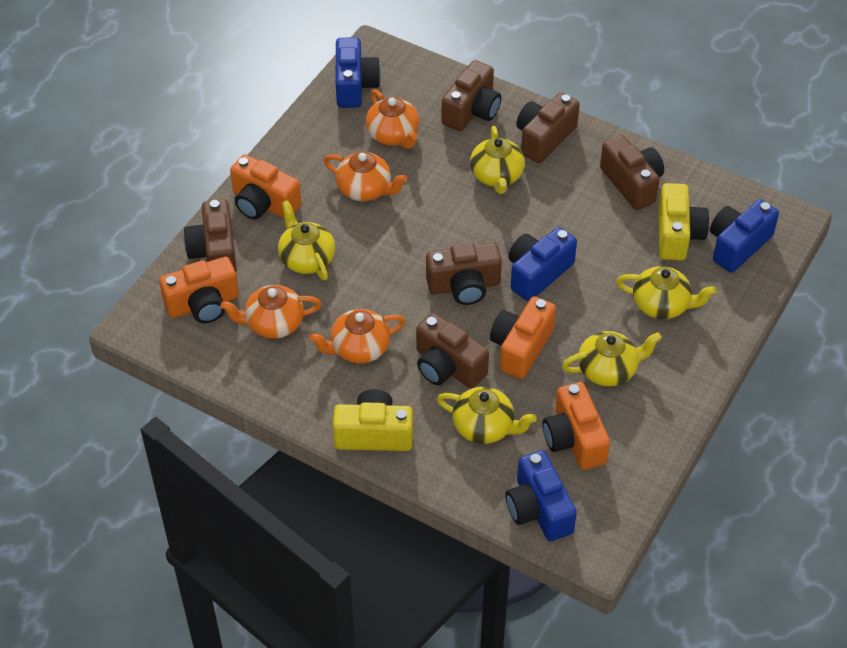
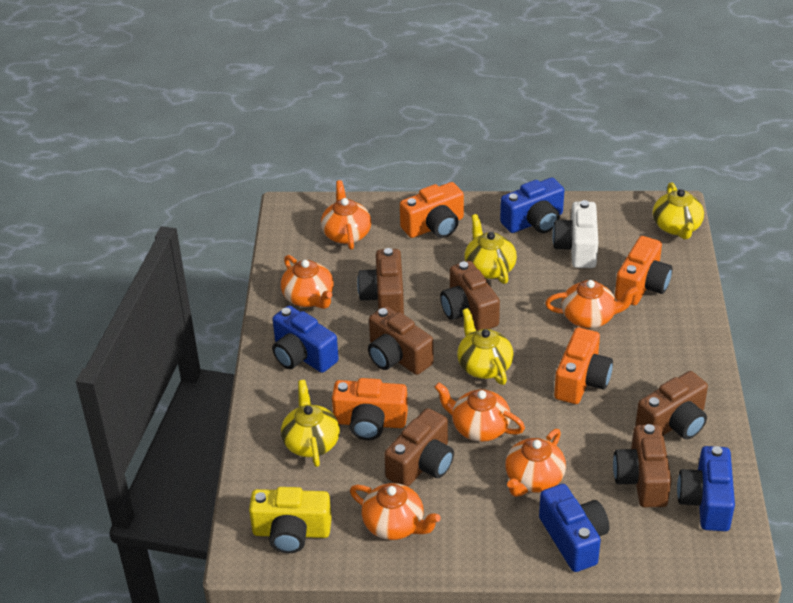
orange teapot: [220,285,321,339] [309,309,406,363] [324,152,407,201] [366,89,419,149] = 4 -> [281,255,334,309] [321,180,371,250] [350,483,441,540] [434,382,525,442] [505,429,566,497] [545,280,638,328] = 6
white camera: none = 0 -> [552,200,598,268] = 1
yellow camera: [333,389,413,451] [658,183,709,261] = 2 -> [249,487,332,553] = 1
yellow teapot: [278,200,335,280] [437,387,537,444] [470,126,525,194] [562,331,662,387] [616,266,716,319] = 5 -> [281,380,340,467] [457,308,513,385] [464,214,517,284] [653,182,704,239] = 4

